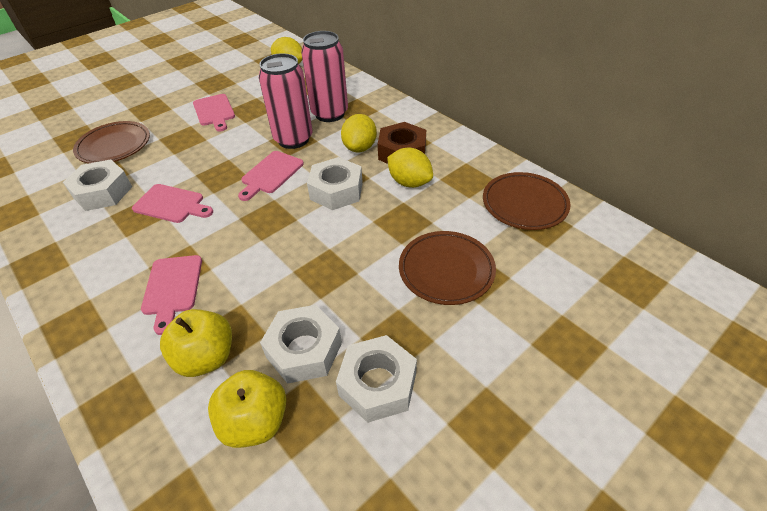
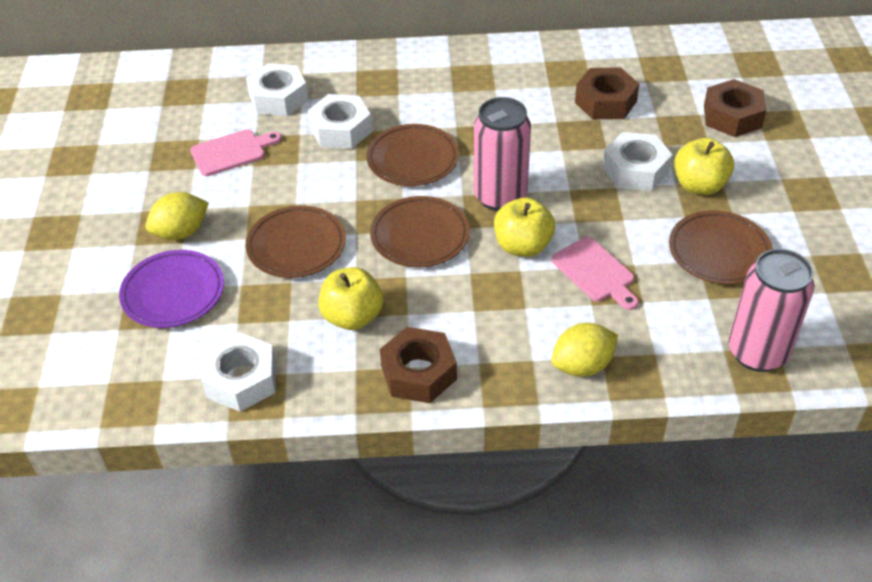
brown nut: [378,122,426,164] = 1 -> [380,327,457,403] [575,67,639,120] [704,79,766,137] = 3
brown plate: [73,121,150,163] [399,231,496,305] [483,172,571,230] = 3 -> [246,205,346,278] [366,124,459,186] [370,196,470,267] [669,210,773,285] = 4
pink cutting board: [132,184,213,223] [141,255,202,335] [193,94,235,132] [238,151,304,201] = 4 -> [190,129,282,176] [552,237,639,310] = 2
purple plate: none = 0 -> [119,250,224,328] = 1
yellow apple: [160,309,232,377] [208,370,287,448] = 2 -> [318,267,383,330] [494,197,555,257] [674,138,734,195] = 3
yellow lemon: [271,37,302,64] [341,114,377,152] [387,148,433,188] = 3 -> [145,192,209,240] [552,323,618,377] = 2

